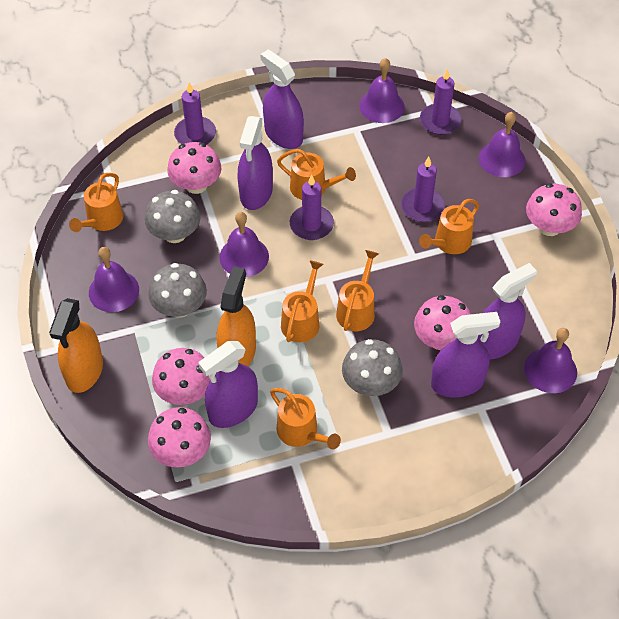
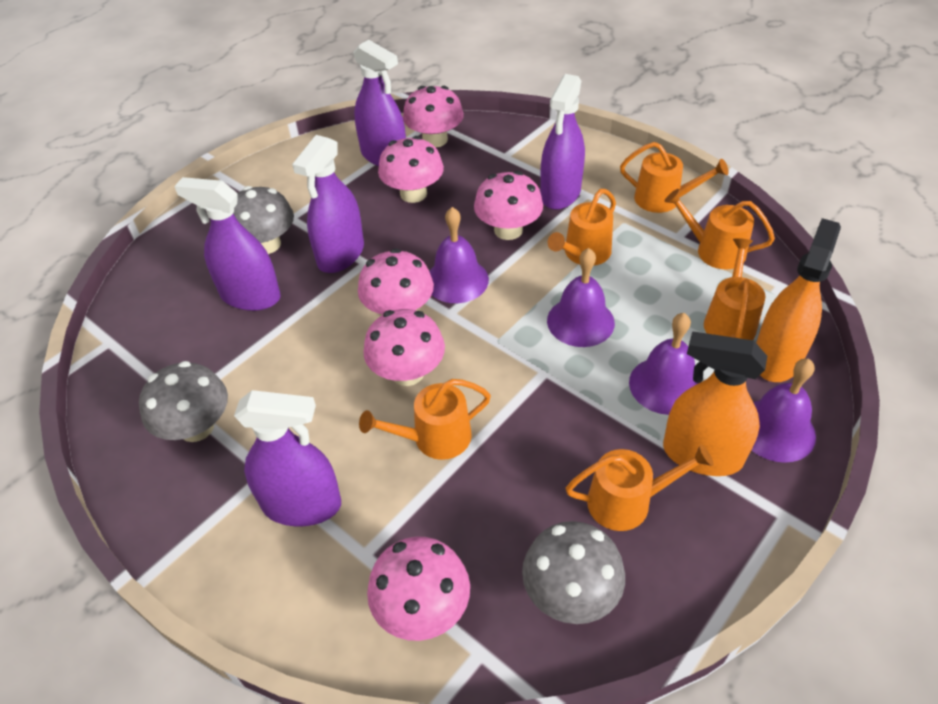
pink mushroom: [148,407,211,467] [152,348,211,405] [167,142,222,194] [414,295,471,350] [526,183,582,236] = 5 -> [358,248,434,314] [363,309,445,386] [367,537,470,641] [378,136,444,203] [403,86,464,147] [474,171,543,240] = 6
purple bell: [89,247,139,312] [219,212,269,277] [359,58,405,123] [479,112,526,177] [524,328,577,393] = 5 -> [429,207,489,303] [547,248,615,347] [629,313,701,415] [751,358,816,463] = 4
purple candle: [174,82,216,145] [290,175,334,240] [401,157,445,222] [420,69,461,135] = 4 -> none = 0

